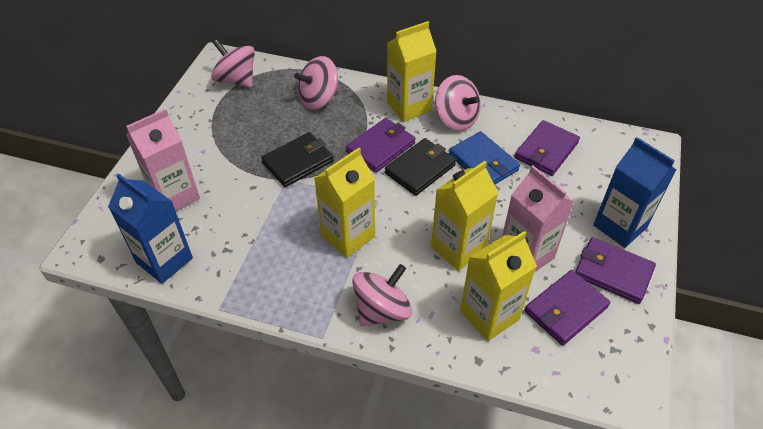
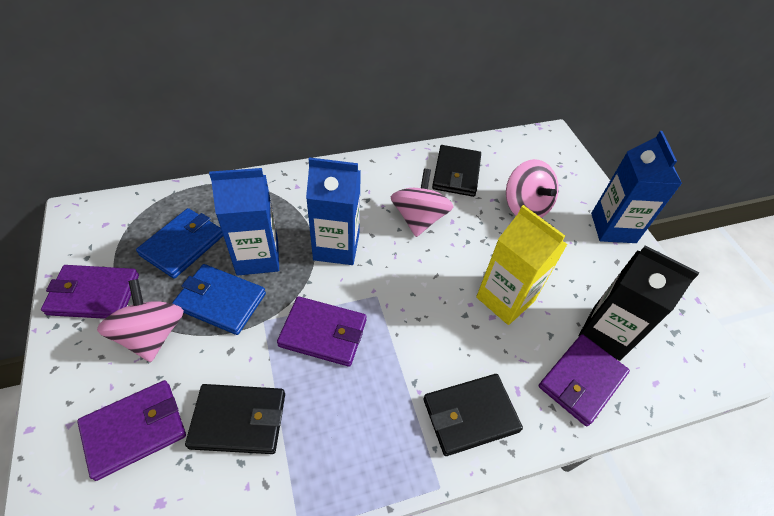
black carton: none = 0 -> [578,245,699,361] = 1
black wallet: [261,132,334,187] [385,138,456,196] = 2 -> [185,384,285,454] [424,374,523,456] [432,145,481,197] = 3
blue carton: [108,173,193,284] [593,137,676,248] = 2 -> [209,168,279,276] [306,157,361,265] [591,131,682,243] = 3
blue wallet: [449,131,520,185] = 1 -> [136,208,223,279] [172,264,266,335] = 2
pink carton: [126,108,200,211] [502,165,574,272] = 2 -> none = 0
pink spinning top: [211,39,255,88] [294,56,339,110] [352,264,412,327] [435,75,481,131] = 4 -> [97,279,184,362] [391,169,454,237] [506,159,559,218] = 3
yellow carton: [314,148,375,258] [387,21,437,122] [431,161,498,271] [460,231,537,341] = 4 -> [476,205,568,325] = 1

